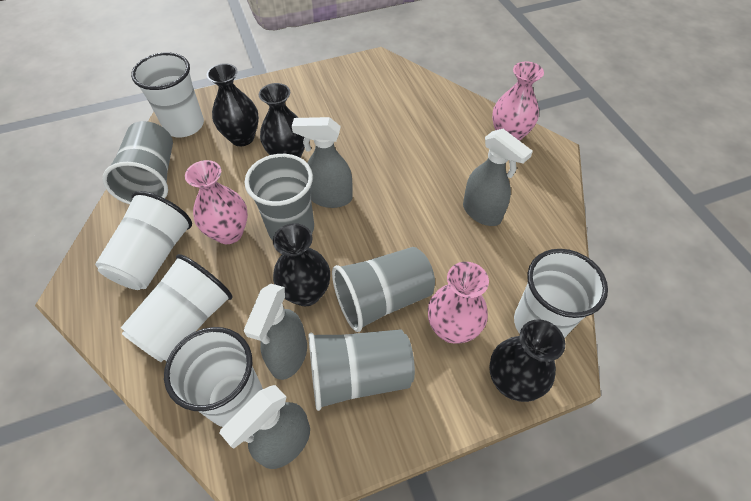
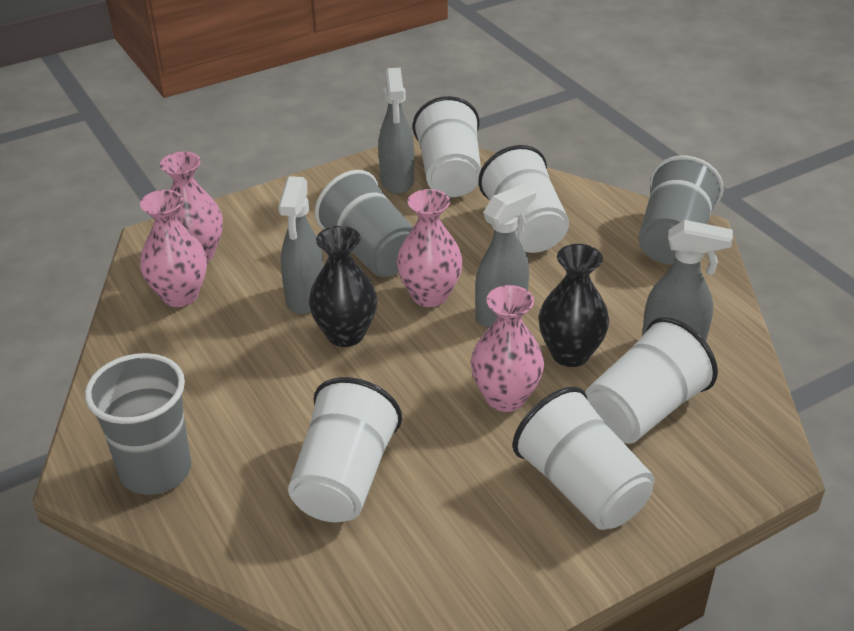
black vase: [207,63,259,146] [259,83,305,158] [273,223,330,306] [489,320,565,402] = 4 -> [309,226,377,347] [539,244,609,367] = 2
grey cup: [103,121,173,205] [244,154,314,240] [309,330,415,411] [332,247,435,332] = 4 -> [85,353,192,495] [315,170,413,277] [639,156,724,265] = 3
pink vase: [185,160,248,244] [428,262,489,344] [492,61,544,141] = 3 -> [140,190,207,307] [160,152,223,262] [397,189,463,307] [471,285,544,412] = 4

